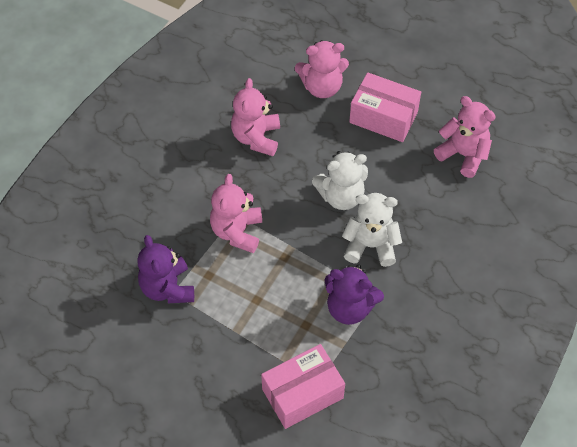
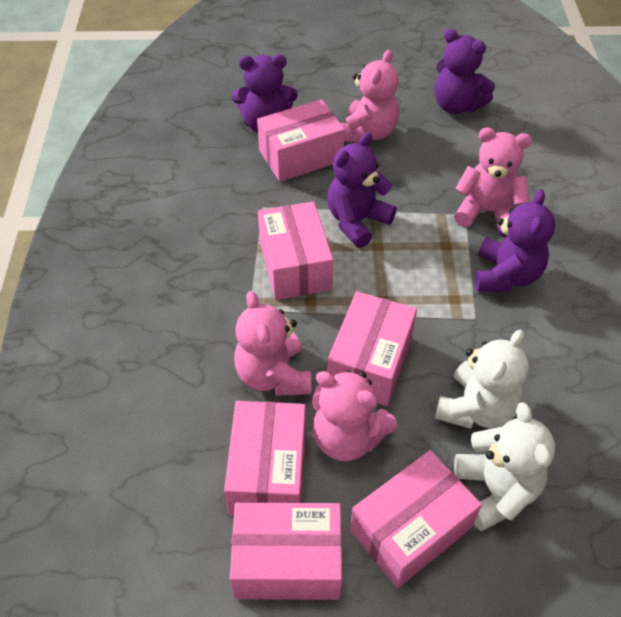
pink box: [261,344,345,429] [349,72,421,142] = 2 -> [224,401,306,515] [230,503,342,600] [257,99,345,182] [258,201,333,300] [327,291,417,406] [350,450,482,588] = 6
purple teddy bear: [137,235,194,304] [325,264,384,325] = 2 -> [232,54,298,133] [327,132,397,248] [435,29,495,114] [475,189,555,292] = 4

